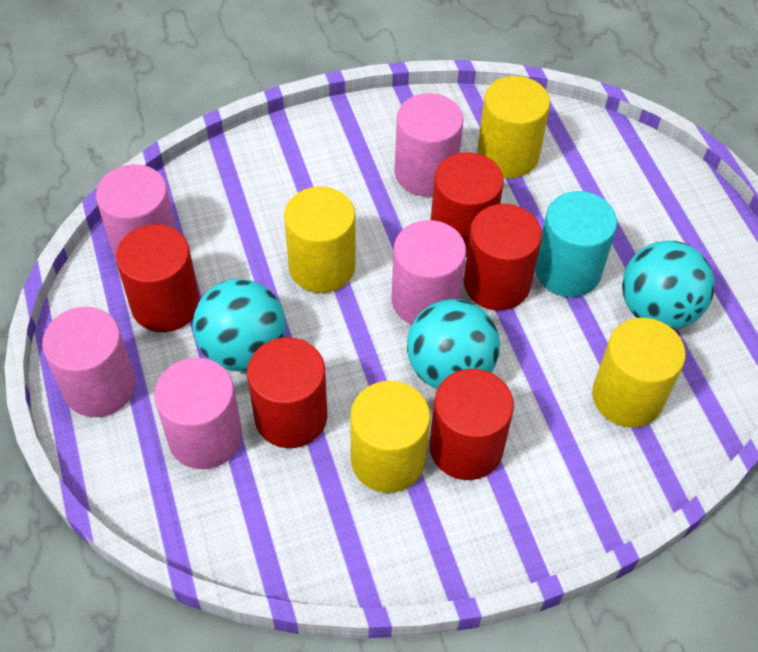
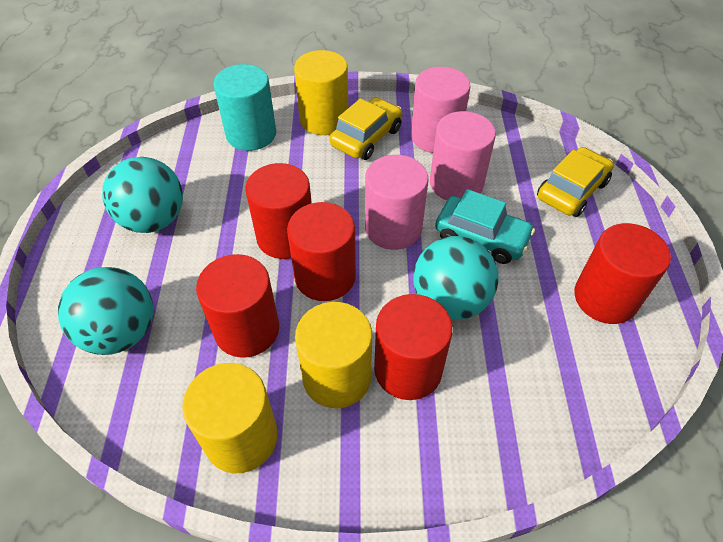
pink cylinder: [42,307,136,417] [96,164,176,258] [154,358,242,469] [392,220,466,324] [395,93,464,196] = 5 -> [365,155,429,250] [411,67,471,153] [430,111,496,200] = 3
turquoise car: none = 0 -> [435,189,535,264] = 1
yellow car: none = 0 -> [329,97,402,160] [537,147,614,217] = 2
yellow cylinder: [284,187,356,293] [350,381,430,493] [477,76,550,178] [592,318,686,427] = 4 -> [182,363,278,473] [294,50,348,135] [295,302,372,408] = 3

